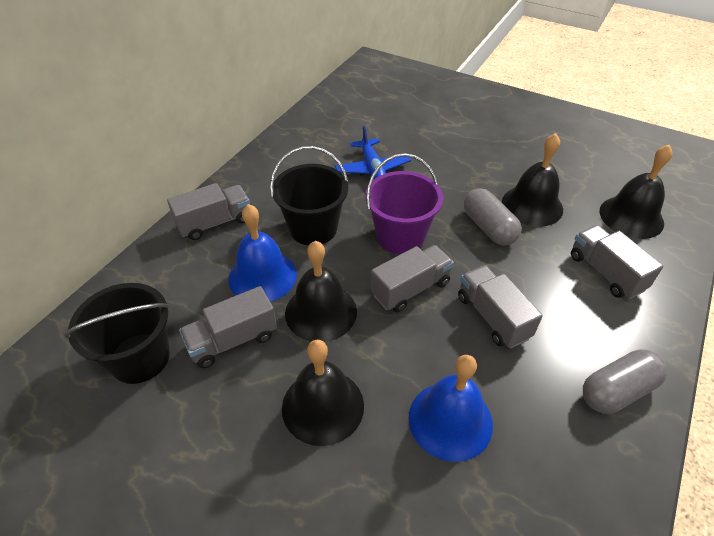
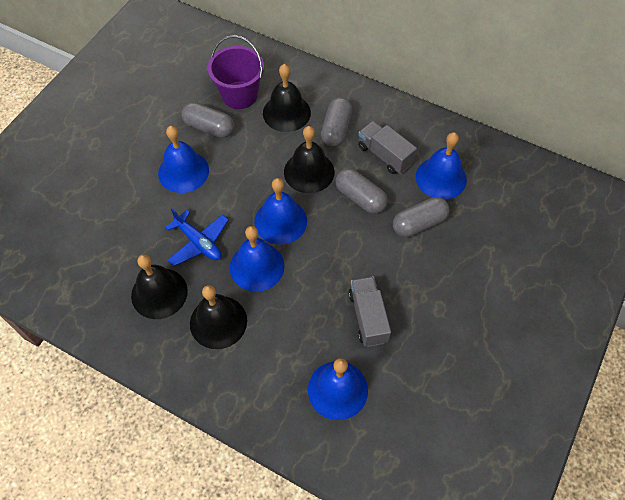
black bucket: [65,283,170,384] [270,146,348,245] = 2 -> none = 0
blue bell: [228,204,297,302] [408,355,493,462] = 2 -> [158,126,209,193] [230,226,285,292] [254,178,307,245] [308,358,368,420] [416,132,467,200] = 5
grey capsule: [464,188,522,245] [583,349,667,414] = 2 -> [182,102,234,138] [321,97,352,147] [335,168,388,214] [393,197,450,237] = 4
grey truck: [167,183,250,240] [179,286,277,368] [371,245,454,312] [458,265,543,348] [571,225,663,299] = 5 -> [348,276,391,347] [358,121,417,174] = 2

